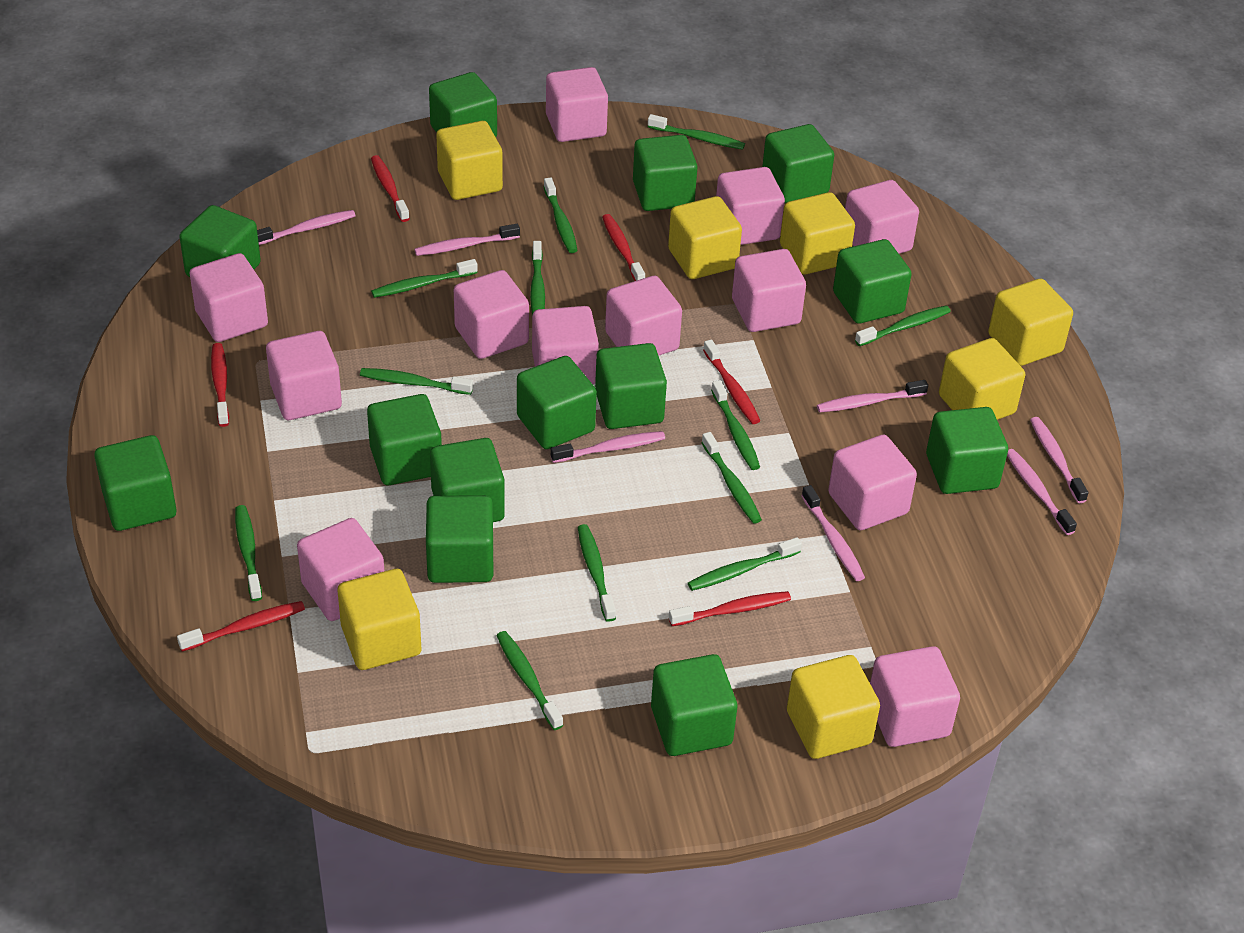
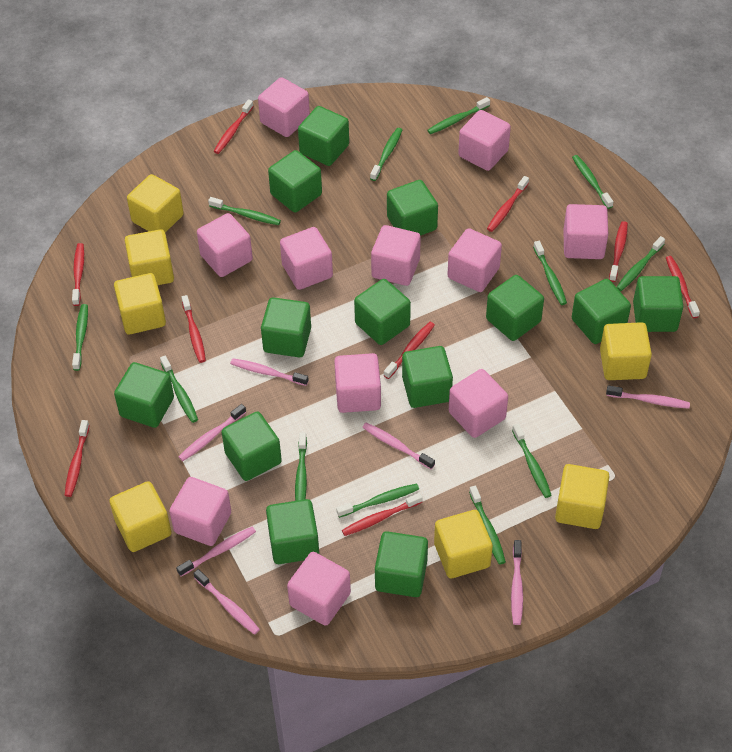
pink cube: [190,253,268,342] [266,331,342,420] [297,518,384,621] [454,270,529,359] [532,306,599,384] [546,67,608,142] [605,276,682,356] [716,167,785,245] [732,249,806,332] [828,435,917,530] [845,180,919,254] [870,646,960,747] = 12 -> [169,477,231,546] [197,213,253,277] [258,77,310,137] [280,227,333,290] [287,552,351,626] [334,353,381,413] [371,225,421,286] [447,228,502,292] [449,369,508,438] [458,110,511,171] [563,204,608,259] = 11
red toothbrush: [177,601,305,652] [211,343,229,427] [371,155,410,222] [602,214,645,281] [669,591,791,626] [703,340,760,424] = 6 -> [64,420,90,497] [72,243,84,306] [181,295,206,363] [214,99,254,154] [342,493,423,536] [384,322,435,379] [487,176,529,232] [609,221,628,282] [666,256,700,318] = 9

